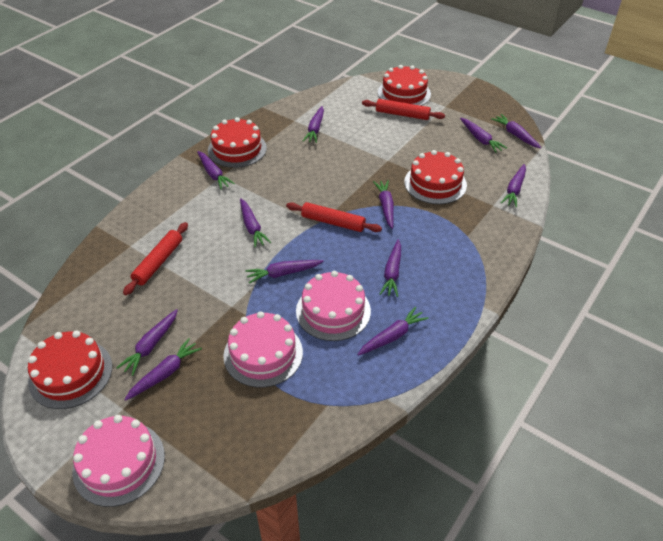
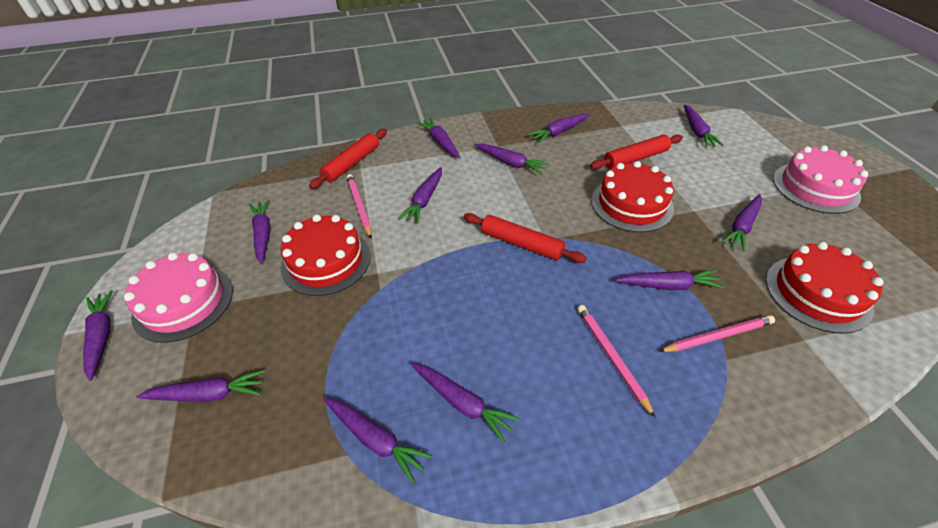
pink cake: [72,415,165,507] [223,311,303,388] [296,271,371,341] = 3 -> [124,252,233,343] [773,145,868,214] = 2
pink pencil: none = 0 -> [347,174,372,238] [577,305,656,418] [659,315,775,352] = 3
red cake: [28,331,112,409] [208,117,267,168] [378,65,431,106] [404,150,467,204] = 4 -> [281,214,371,296] [591,161,674,233] [766,242,884,334] = 3

